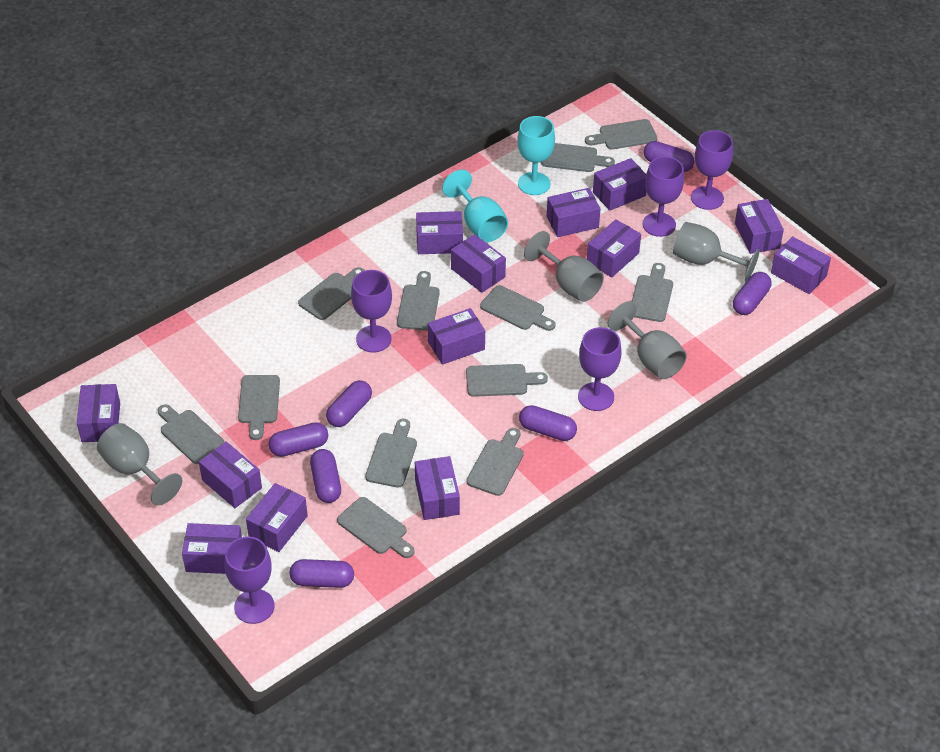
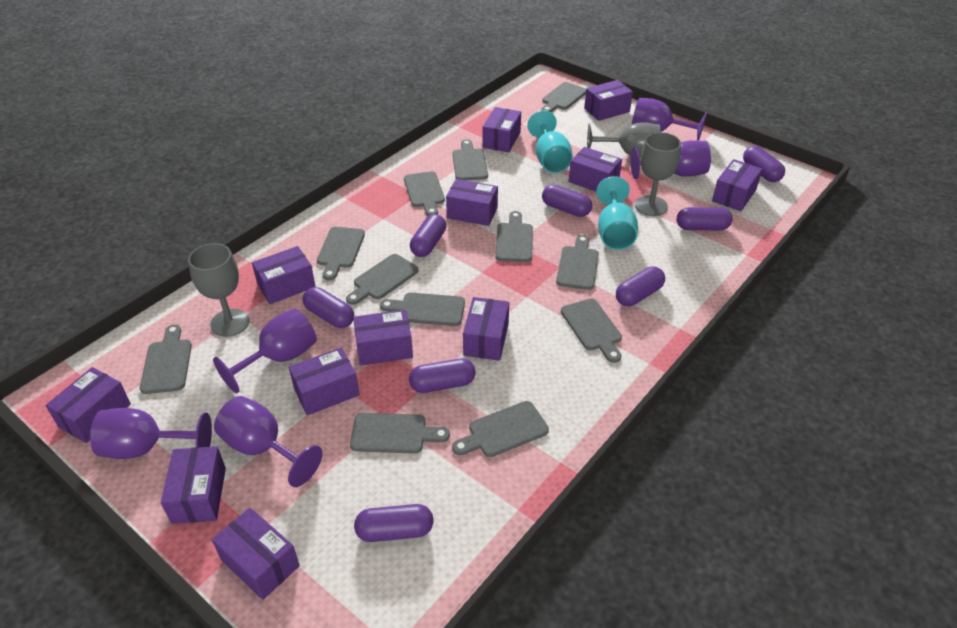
grey goblet: [97,423,182,506] [524,231,604,302] [608,301,687,379] [673,222,760,281] = 4 -> [188,243,250,337] [587,122,660,158] [635,132,681,216] = 3
purple box: [77,384,120,442] [182,523,242,574] [199,442,262,508] [246,483,308,552] [415,456,460,520] [416,211,463,254] [428,308,485,365] [451,234,506,293] [547,188,601,237] [587,219,641,278] [593,158,647,211] [735,199,784,254] [771,236,831,294] = 13 -> [46,367,131,443] [161,446,226,524] [212,508,300,600] [252,246,316,304] [289,347,360,416] [353,310,413,366] [446,179,498,226] [463,297,509,361] [482,107,521,152] [569,147,622,191] [584,80,633,121] [712,159,762,211] = 12
purple capsule: [269,422,328,457] [290,559,354,588] [310,449,341,503] [326,380,372,427] [519,405,577,441] [644,141,694,172] [733,272,771,315] = 7 -> [303,287,354,328] [354,504,434,542] [409,358,476,393] [410,214,446,257] [542,185,592,217] [616,266,665,306] [677,207,733,230] [743,146,785,182] = 8

